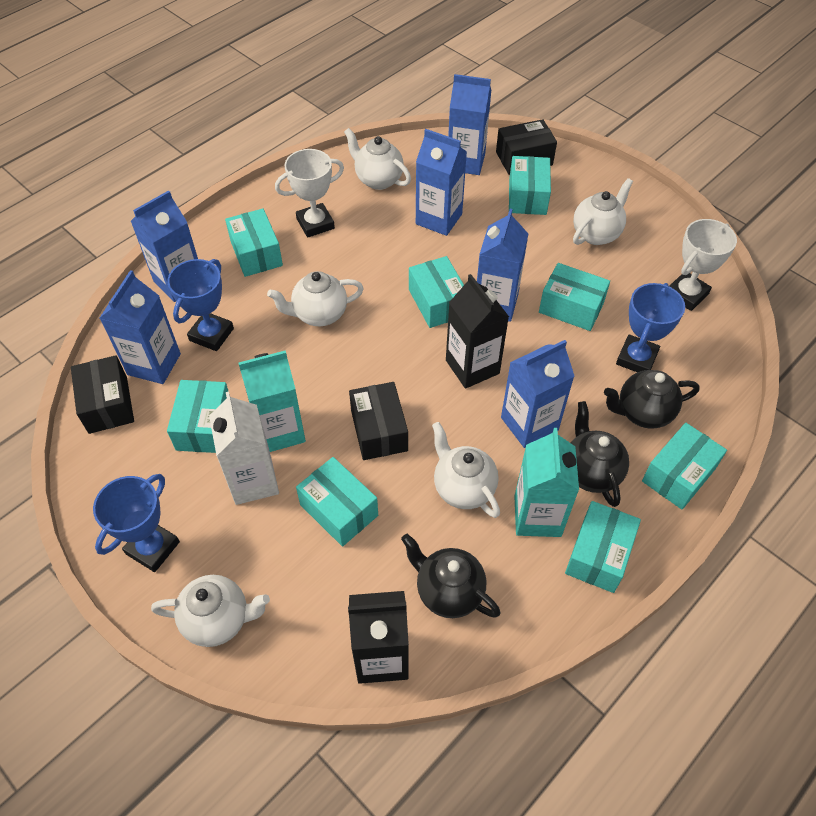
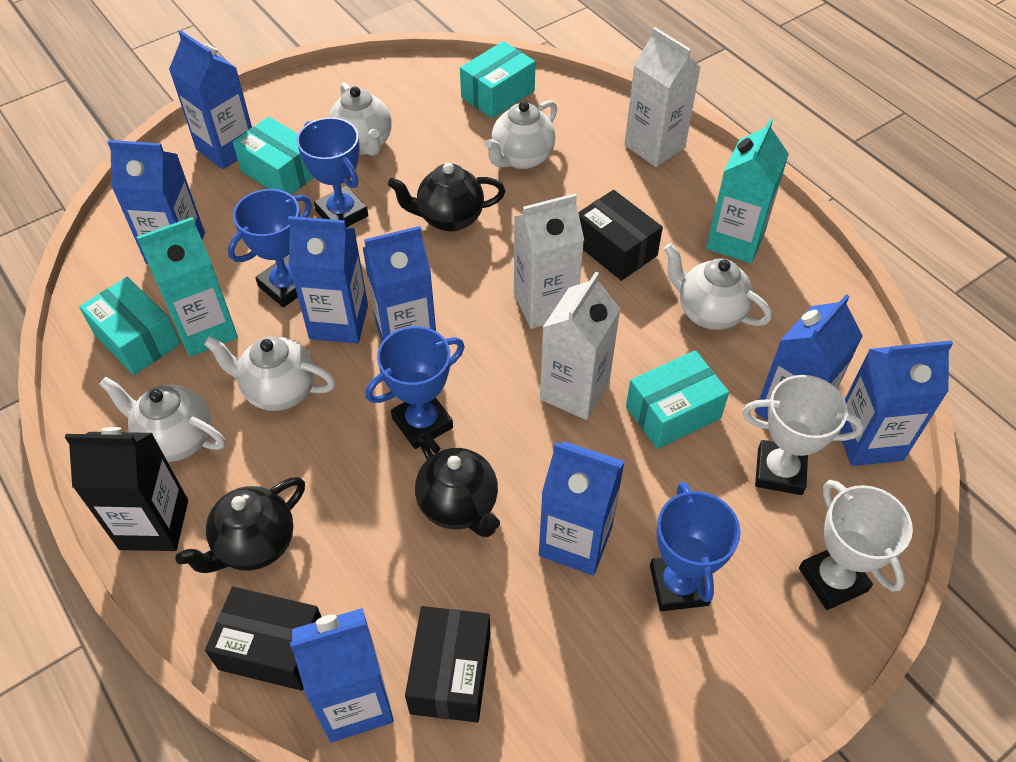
black carton: [348,591,409,684] [446,274,509,389] = 2 -> [65,427,188,551] = 1
blue carton: [100,270,181,384] [131,190,198,302] [416,129,467,236] [448,74,491,175] [477,209,528,322] [501,340,575,448] = 6 -> [107,140,205,264] [169,30,252,169] [288,216,368,343] [290,608,394,742] [362,226,436,342] [539,441,625,575] [755,294,863,421] [839,341,953,466] = 8
blue trophy: [93,474,180,572] [168,259,234,351] [616,283,685,372] = 3 -> [228,189,312,307] [297,117,368,227] [365,326,465,449] [650,482,741,611] = 4
turquoise box: [167,380,228,453] [225,209,283,277] [296,457,378,547] [409,256,464,328] [509,156,551,215] [539,263,610,331] [565,501,641,593] [642,423,727,509] = 8 -> [79,277,181,375] [233,116,314,195] [460,41,535,118] [626,350,729,449] = 4
white carton: [209,391,279,505] = 1 -> [514,193,584,329] [540,272,620,420] [624,27,701,167] = 3

